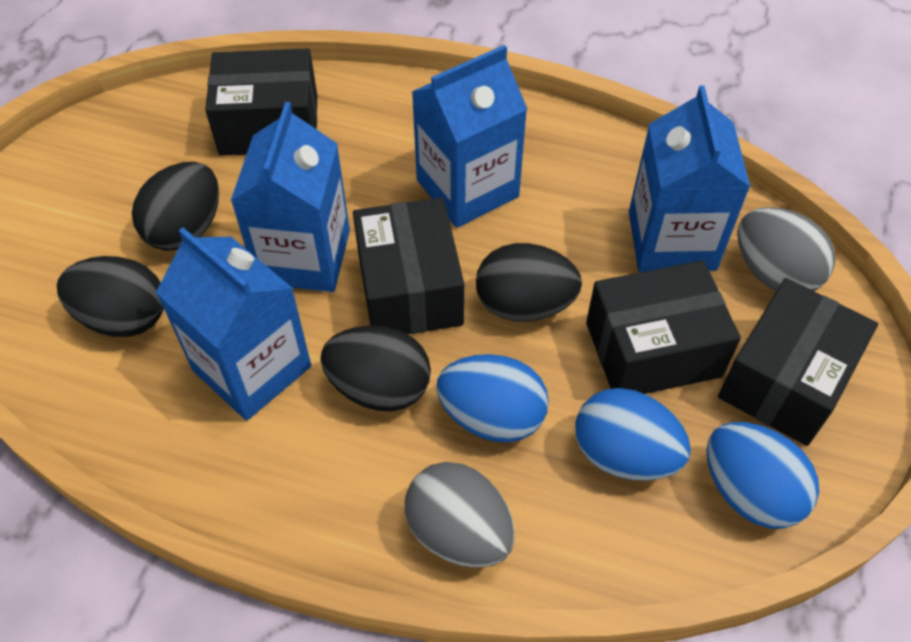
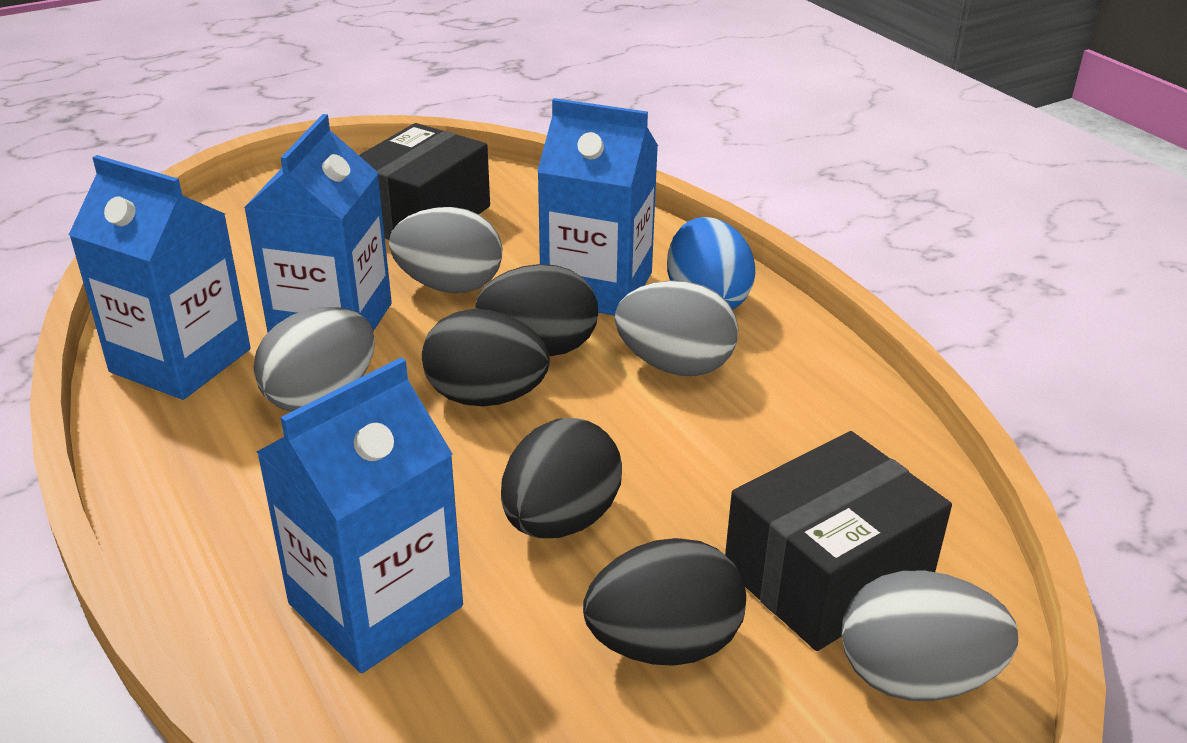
black box: [205,49,317,156] [353,197,464,334] [586,260,741,394] [718,278,878,446] = 4 -> [359,123,490,240] [725,431,952,651] = 2
blue egg: [436,354,549,443] [575,388,691,481] [707,422,819,528] = 3 -> [667,217,755,310] = 1
grey egg: [405,462,515,568] [737,207,835,291] = 2 -> [253,307,375,412] [389,207,502,293] [615,280,738,376] [841,570,1018,701] = 4

